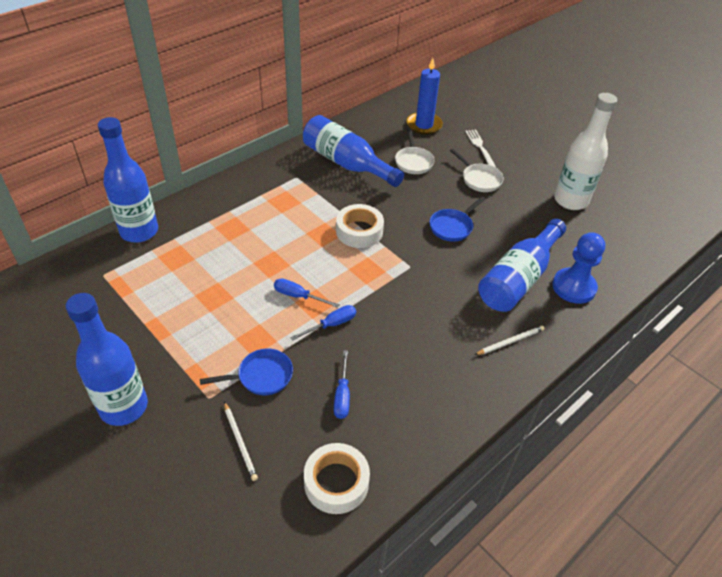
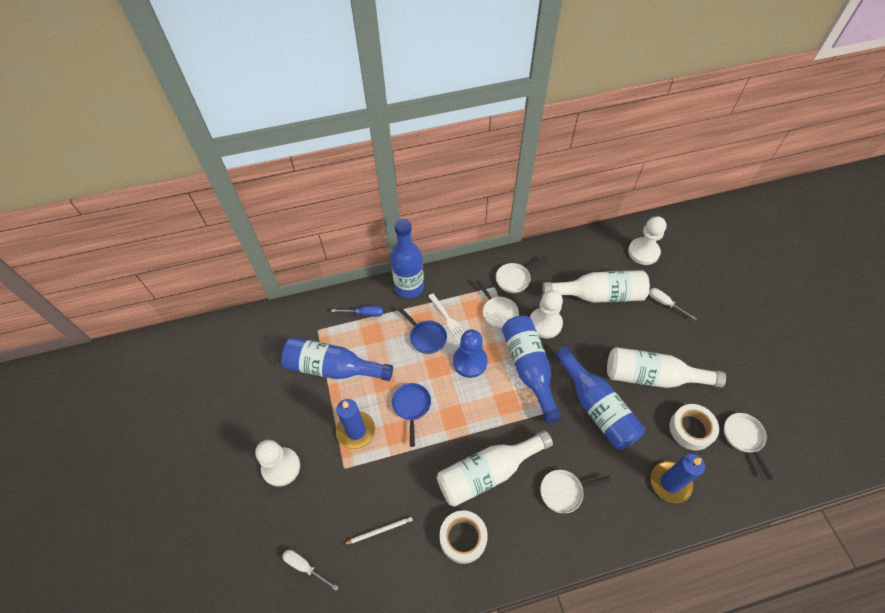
blue candle: [406,58,443,134] = 1 -> [336,399,375,449] [651,454,705,503] = 2
blue screwdriver: [274,278,340,308] [290,305,356,341] [334,350,350,419] = 3 -> [331,306,383,317] = 1
white bottle: [554,93,617,210] = 1 -> [437,430,553,507] [542,270,650,303] [607,347,726,388] = 3
white pan: [395,128,435,174] [450,149,504,192] = 2 -> [476,279,519,329] [496,256,547,293] [540,470,611,513] [724,413,773,480] = 4
white pawn: none = 0 -> [255,440,300,487] [530,290,563,338] [628,216,667,265] = 3
white pencil: [224,402,258,481] [475,326,544,355] = 2 -> [343,517,413,545] = 1
white screwdriver: none = 0 -> [282,550,339,591] [649,288,697,320] = 2

